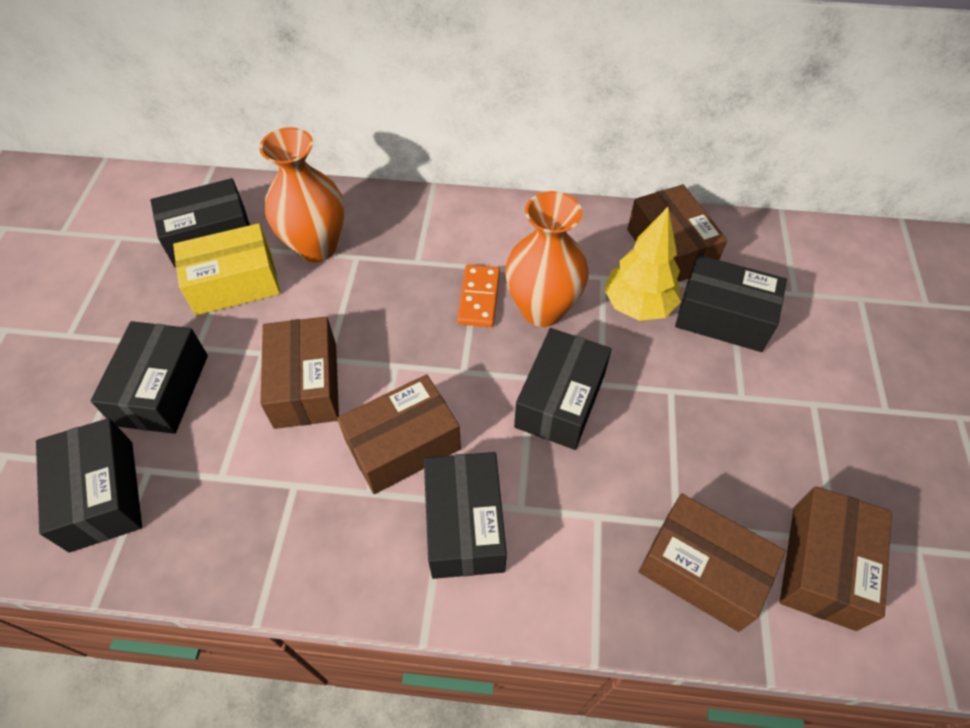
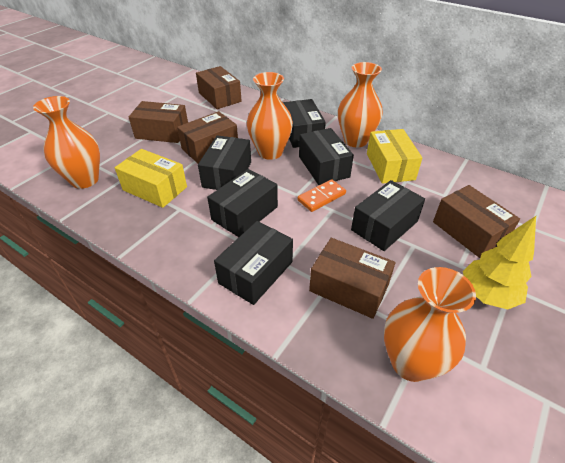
orange vase: [259,127,344,263] [505,191,589,327] = 2 -> [33,96,100,189] [247,72,293,160] [338,62,383,147] [384,267,476,382] = 4
yellow box: [173,223,280,316] = 1 -> [115,149,187,208] [367,129,422,184] = 2

